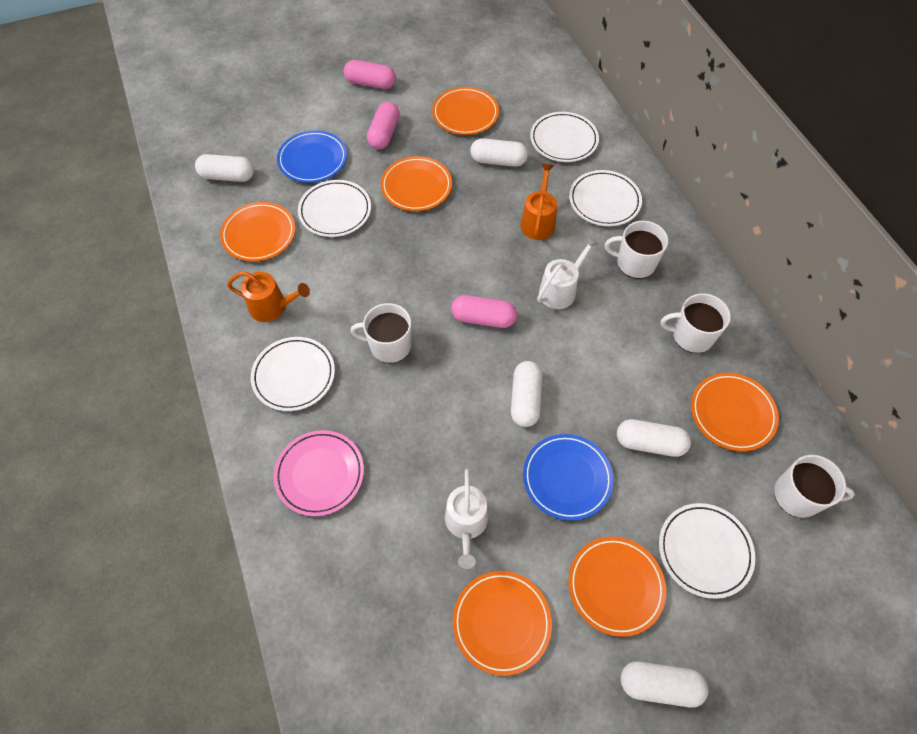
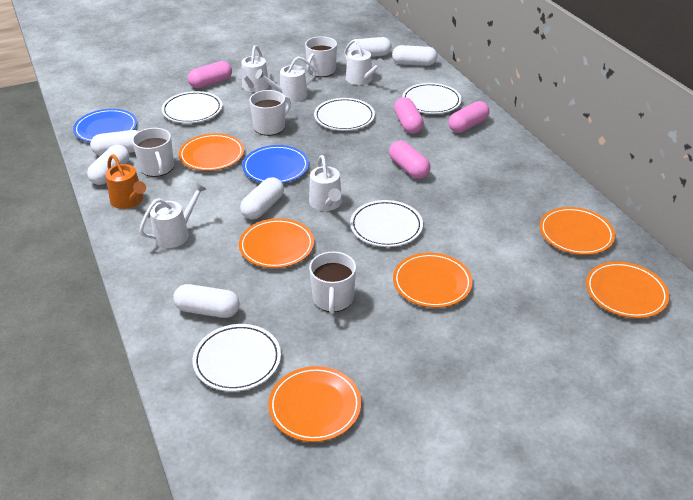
orange watering can: [227,271,310,322] [521,164,557,240] = 2 -> [105,154,146,209] = 1
pink capsule: [344,60,396,89] [367,102,400,149] [451,295,517,328] = 3 -> [188,61,232,88] [389,141,431,179] [394,97,424,134] [449,101,490,133] = 4
pink plate: [274,430,364,516] = 1 -> none = 0
white capsule: [195,154,254,182] [470,138,528,167] [511,361,542,427] [617,419,691,457] [621,661,708,708] = 5 -> [87,145,130,185] [90,130,139,156] [173,284,240,318] [240,177,284,220] [348,37,392,57] [392,45,437,66] = 6
white watering can: [445,469,488,569] [537,237,599,309] = 2 -> [139,182,207,248] [237,45,269,92] [255,56,316,102] [309,155,342,211] [344,39,385,85] = 5

